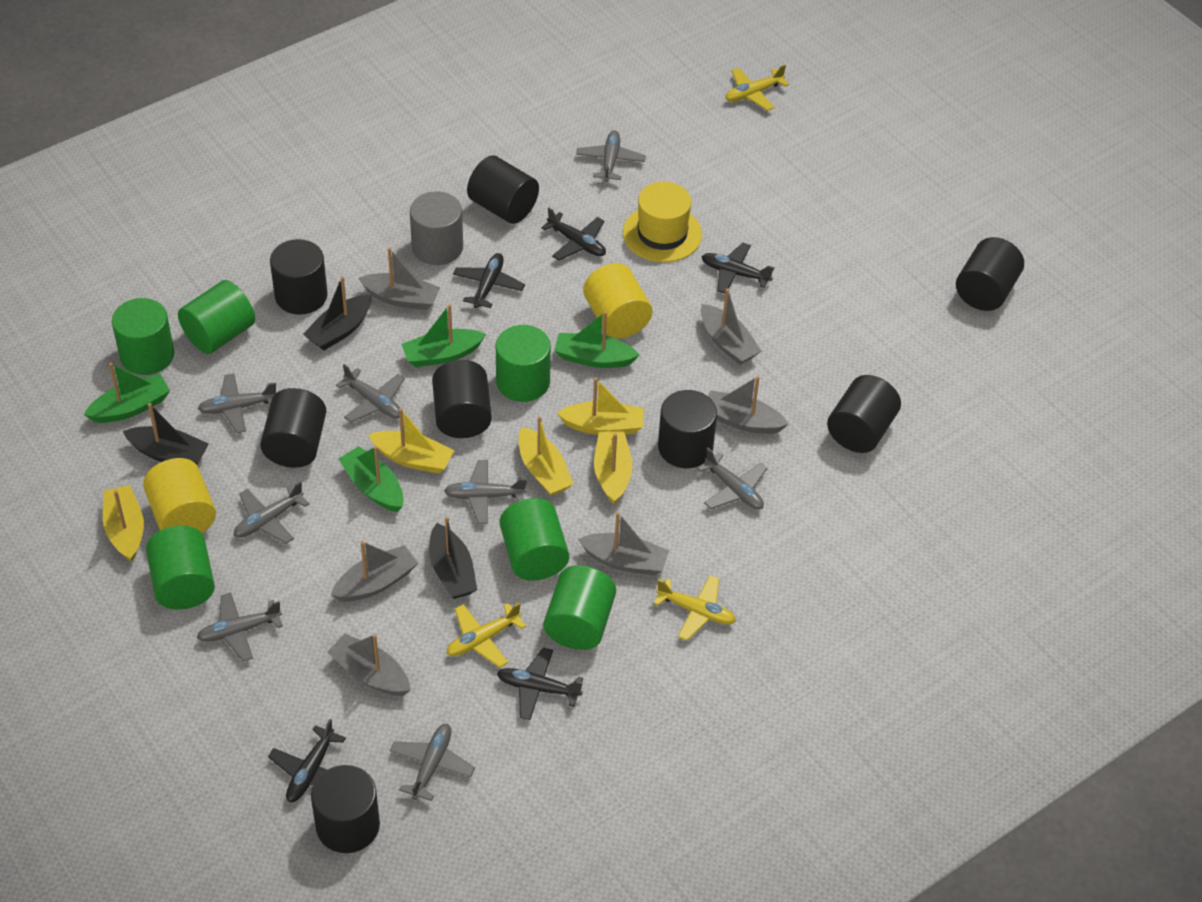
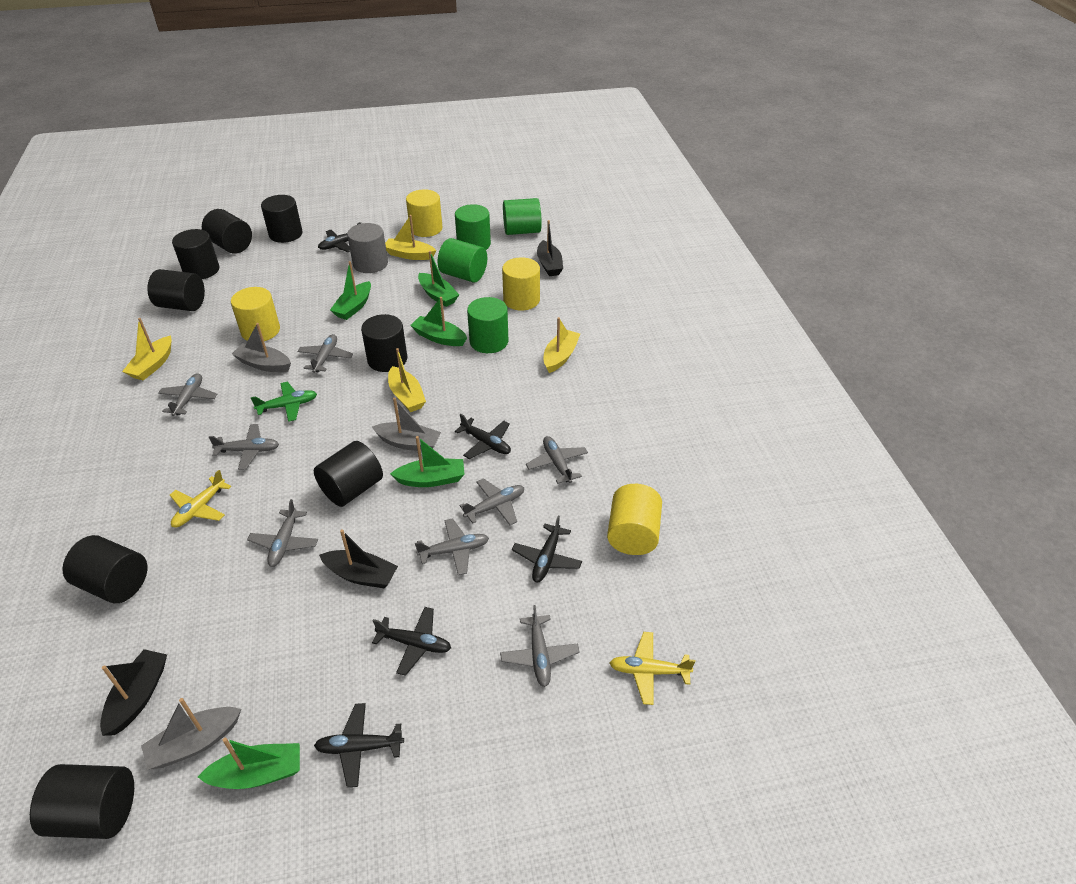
green boat: [84,363,170,423] [338,446,403,512] [402,304,486,367] [554,311,640,368] = 4 -> [198,738,300,789] [330,261,371,320] [390,436,465,487] [410,297,467,346] [418,251,459,307] = 5
green cylinder: [112,298,174,375] [146,526,215,610] [178,280,255,354] [496,325,551,402] [500,498,569,581] [544,565,616,650] = 6 -> [437,238,487,283] [455,204,491,250] [467,297,508,353] [503,198,542,235] = 4
green plane: none = 0 -> [251,382,317,422] = 1
grey boat: [327,634,410,696] [331,541,418,602] [358,247,440,310] [578,512,669,575] [701,288,761,365] [708,376,788,434] = 6 -> [141,698,241,770] [232,323,291,372] [372,398,441,451] = 3
yellow boat: [103,485,144,562] [369,408,454,474] [519,416,573,496] [557,377,644,435] [594,431,632,504] = 5 -> [122,318,172,380] [385,215,436,260] [388,348,426,412] [543,317,580,373] = 4
yellow cylinder: [143,458,216,533] [583,263,652,338] = 2 -> [231,287,280,341] [406,189,443,237] [502,257,540,311] [607,484,662,555] = 4
yellow hat: [623,182,702,262] = 1 -> none = 0
yellow plane: [446,602,526,668] [653,575,736,641] [725,65,789,111] = 3 -> [170,470,232,527] [609,632,695,705] = 2

